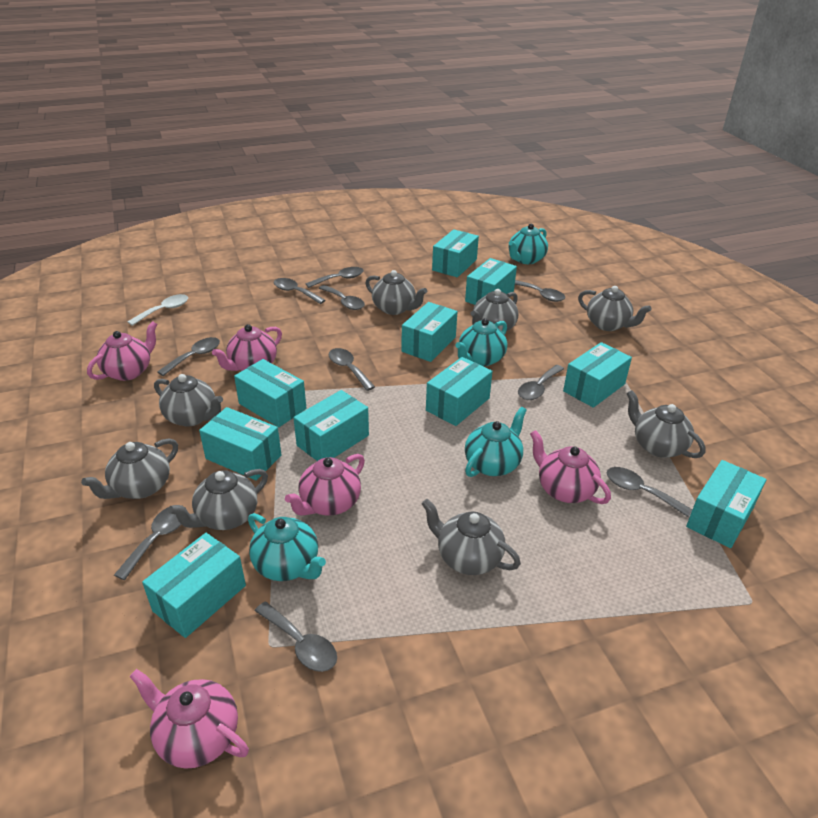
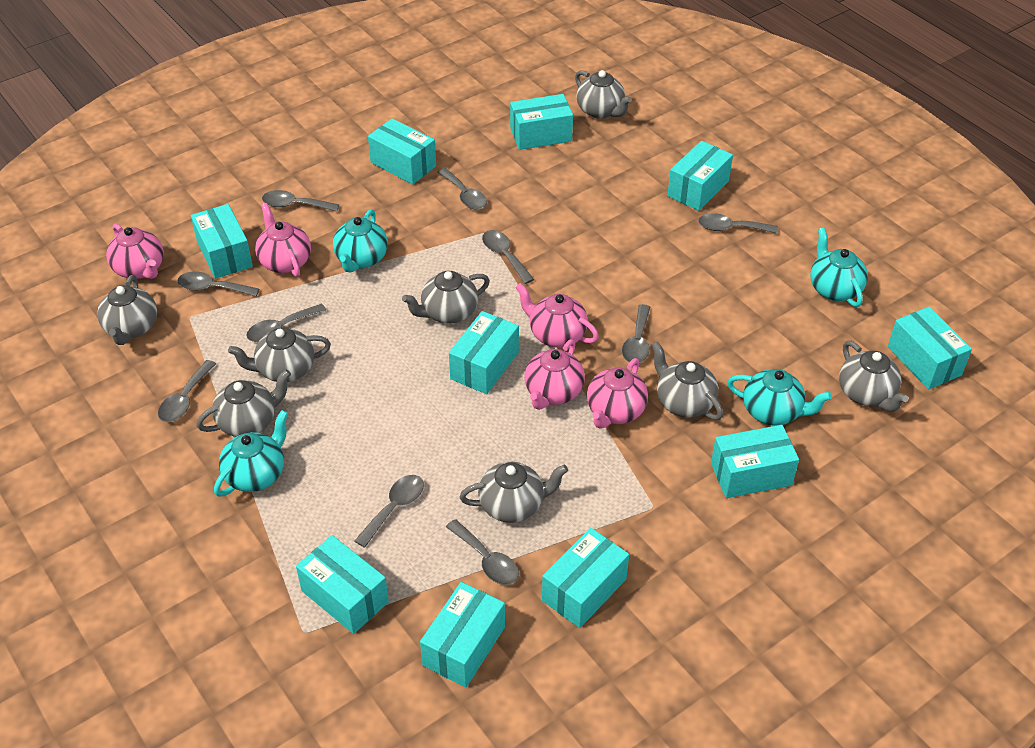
white spoon: [127,294,188,326] = 1 -> none = 0

